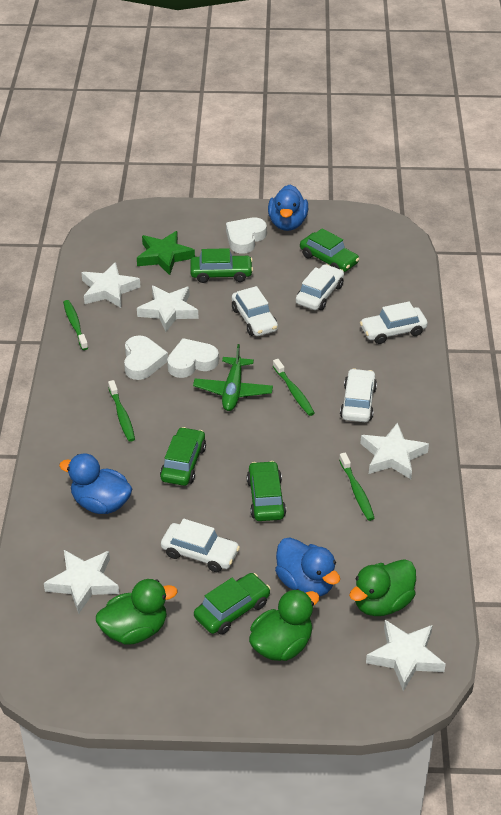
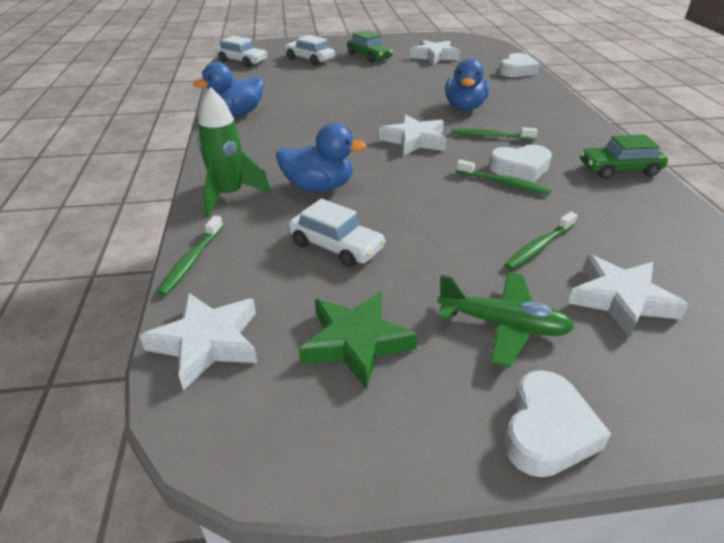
green car: [160,427,206,486] [190,248,253,283] [194,573,271,635] [247,461,286,521] [300,228,359,272] = 5 -> [347,31,393,63] [580,134,668,179] = 2
green duck: [96,579,177,645] [249,589,320,661] [349,559,416,616] = 3 -> none = 0
green rocket: none = 0 -> [198,87,271,218] = 1
white car: [161,519,240,572] [232,286,278,336] [296,264,344,310] [340,368,377,422] [360,301,428,344] = 5 -> [216,36,267,67] [284,35,335,65] [288,198,386,267] = 3
white star: [44,550,119,614] [81,262,141,308] [137,286,198,332] [360,422,429,479] [366,620,446,691] = 5 -> [140,292,257,390] [379,114,446,156] [409,40,460,65] [568,254,689,338] = 4

